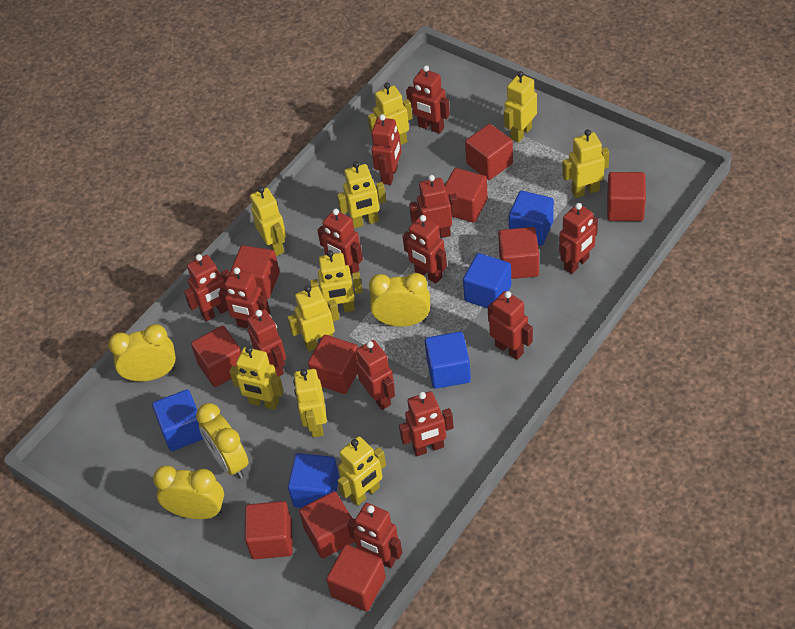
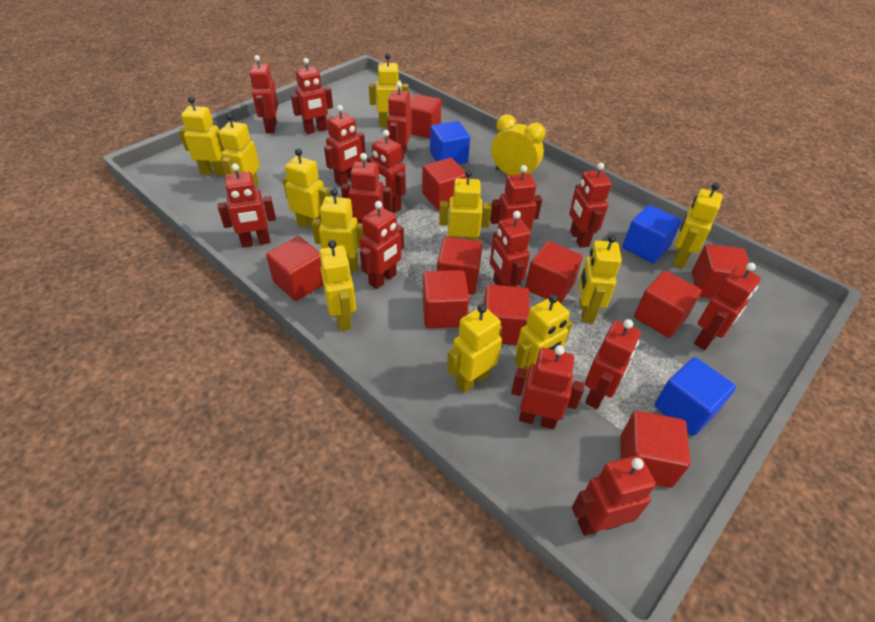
blue cube: [152,390,203,451] [288,453,339,508] [425,332,471,389] [463,253,511,308] [509,191,554,246] = 5 -> [430,121,470,164] [623,205,681,263] [655,357,736,436] = 3
red robot: [184,254,230,321] [218,267,270,328] [247,309,286,376] [317,209,363,276] [347,503,402,568] [356,340,395,410] [371,114,402,185] [399,391,454,456] [403,215,447,284] [406,65,450,134] [409,175,459,238] [488,291,533,360] [559,203,598,274] = 13 -> [218,163,276,247] [249,55,278,133] [291,58,333,134] [324,105,366,187] [341,153,392,223] [360,201,404,289] [367,130,406,213] [387,82,412,161] [490,165,542,230] [490,211,531,287] [511,345,585,429] [569,163,612,248] [572,455,656,536] [585,319,641,409] [694,263,761,350] = 15
yellow clock: [108,324,176,382] [153,465,224,519] [196,403,249,478] [369,273,430,327] = 4 -> [491,114,545,175] = 1
yellow robot: [229,346,284,410] [250,187,286,256] [287,285,340,352] [293,369,327,438] [310,250,363,312] [337,161,386,228] [337,436,386,506] [368,83,413,145] [504,71,537,143] [562,129,609,198] = 10 -> [179,97,226,176] [219,113,260,188] [283,148,330,230] [312,188,364,272] [319,240,356,331] [369,53,409,127] [439,170,491,241] [447,304,502,393] [515,294,572,382] [579,235,622,323] [673,183,722,268] = 11

